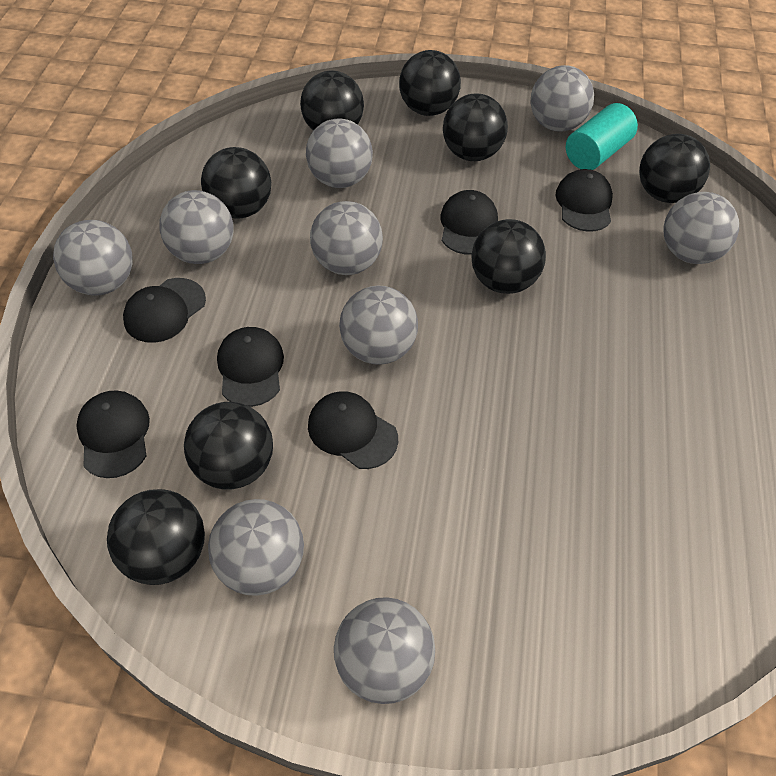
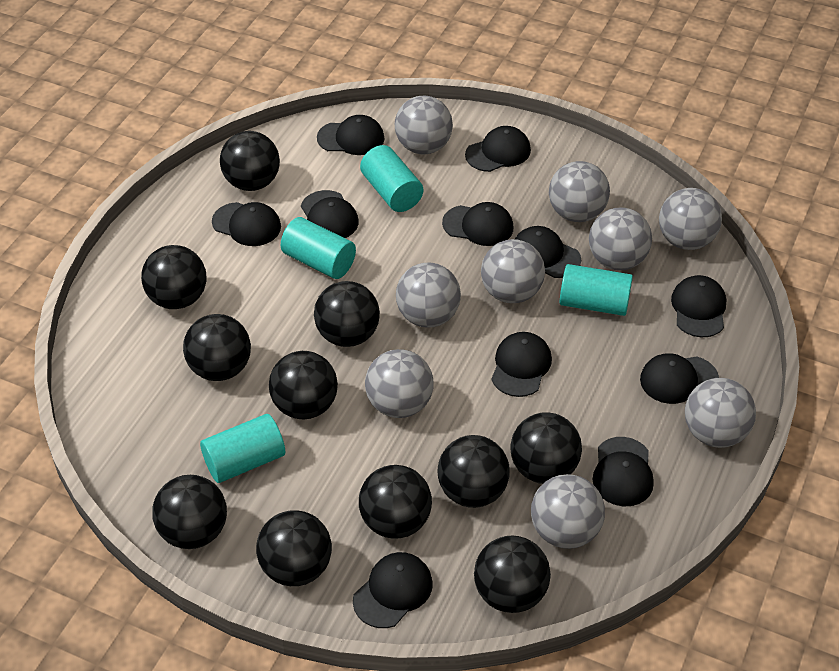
black ball: [107,489,205,585] [184,402,273,490] [201,147,271,219] [300,70,364,131] [399,50,461,116] [443,94,508,161] [471,219,546,294] [639,134,710,203] = 8 -> [141,245,206,309] [152,475,227,549] [183,314,251,381] [220,131,280,191] [256,510,332,586] [269,351,338,419] [314,281,380,347] [359,465,432,539] [437,435,510,508] [474,535,551,613] [510,412,582,484] = 11
black cap: [76,390,150,478] [123,278,206,343] [217,327,284,407] [308,391,398,469] [440,190,498,255] [555,169,613,232] = 6 -> [212,202,281,246] [301,190,359,238] [317,115,384,155] [353,552,433,628] [442,202,514,246] [465,126,531,172] [491,332,552,397] [515,226,581,278] [593,437,654,506] [640,353,719,404] [671,275,726,337] = 11
turquoise cylinder: [566,103,638,170] = 1 -> [200,414,285,483] [281,217,356,279] [360,145,423,212] [560,264,633,316] = 4

